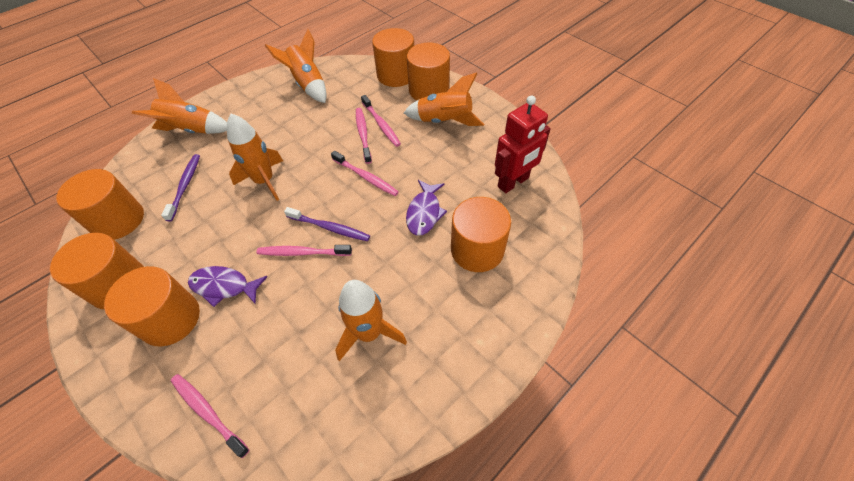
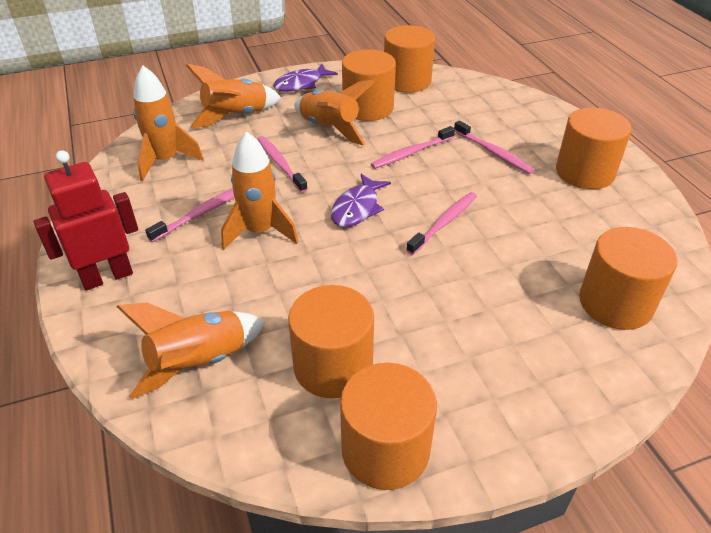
purple toothbrush: [161,154,200,221] [284,207,370,241] = 2 -> none = 0

